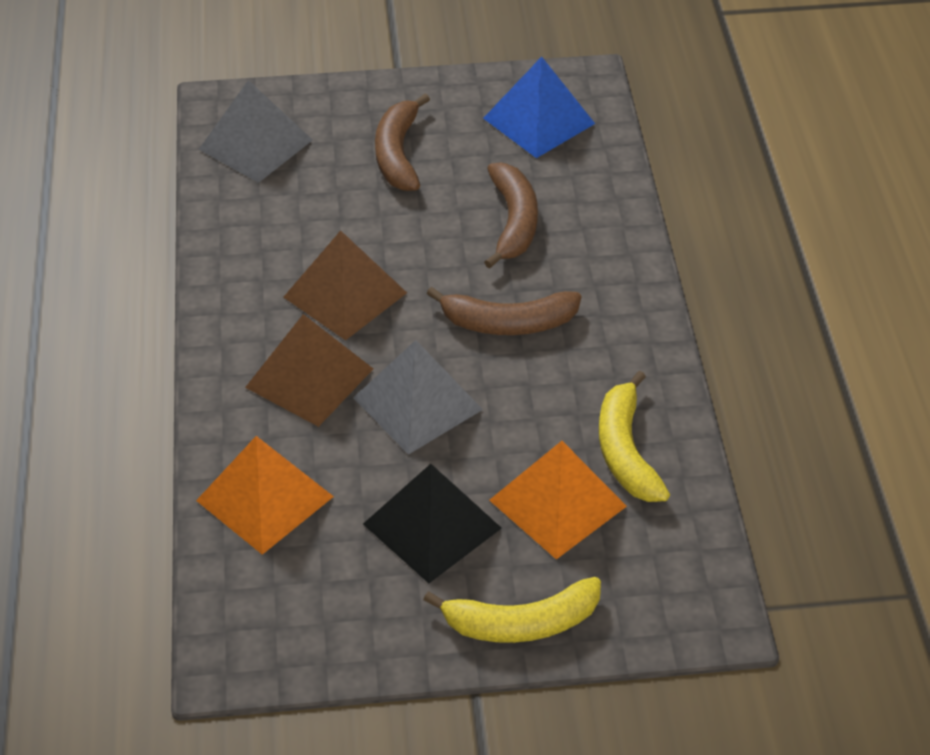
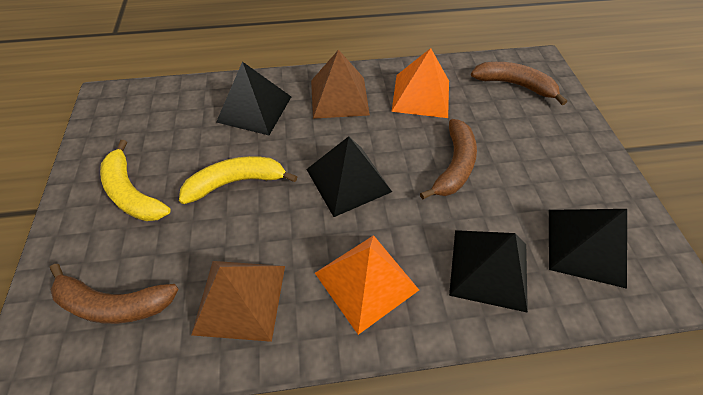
black pyramid: [363,464,502,583] = 1 -> [216,62,291,135] [306,136,392,217] [449,230,528,313] [549,209,627,289] = 4
blue pyramid: [483,57,595,158] = 1 -> none = 0
grey pyramid: [199,80,313,183] [353,340,483,454] = 2 -> none = 0

